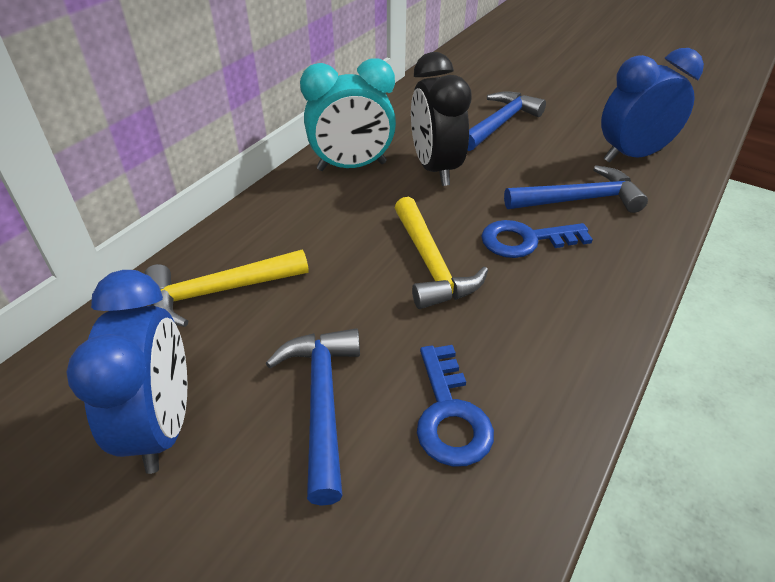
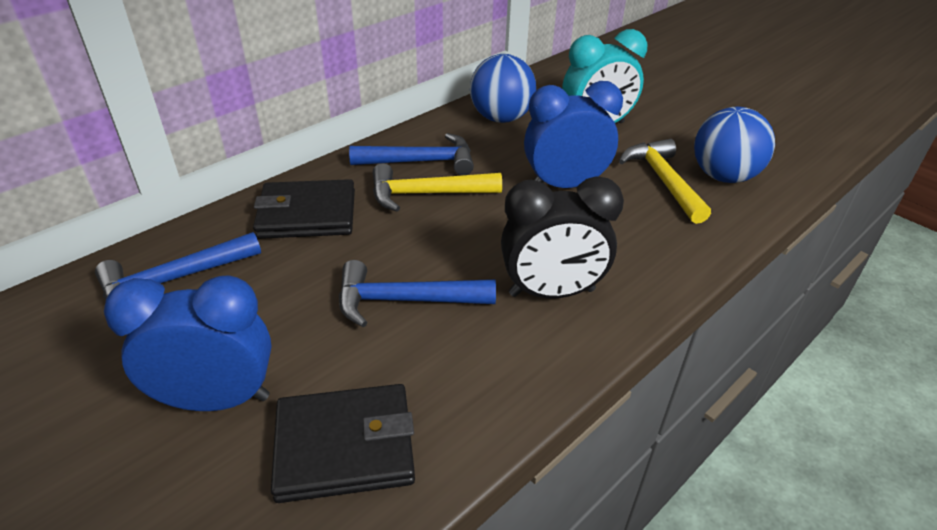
black wallet: none = 0 -> [253,179,355,239] [271,384,415,503] = 2
blue ball: none = 0 -> [470,54,536,123] [694,107,775,183] = 2
blue key: [417,345,494,467] [481,220,593,258] = 2 -> none = 0

